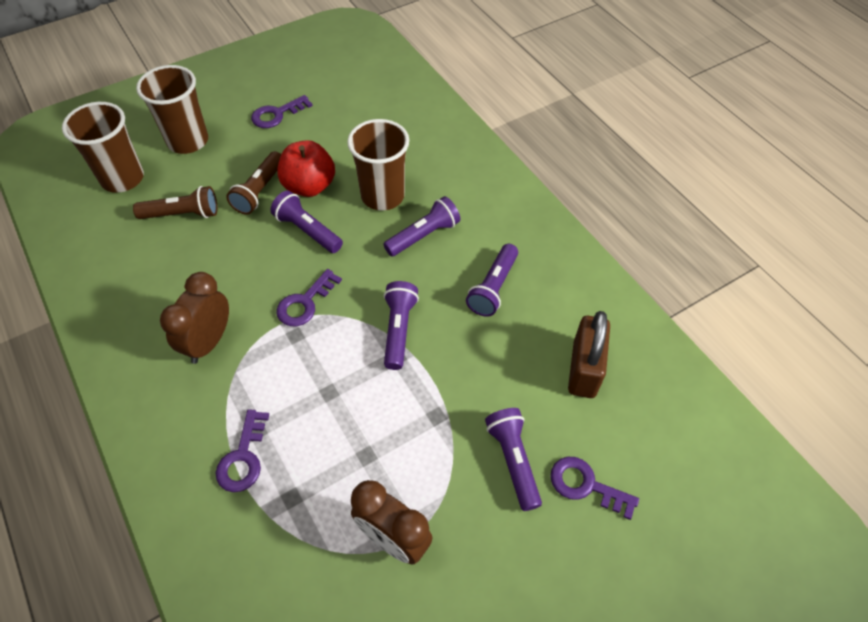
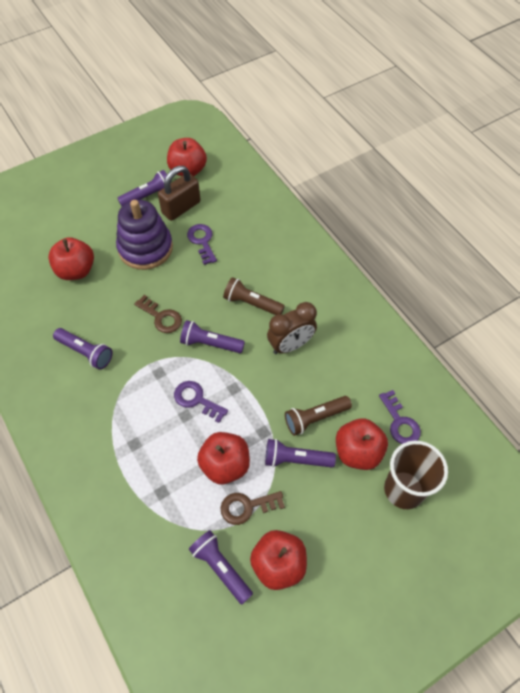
brown clock: [160,272,229,364] [351,480,432,565] = 2 -> [267,302,317,354] = 1
brown cup: [62,102,144,193] [136,65,208,154] [347,119,409,211] = 3 -> [384,440,448,509] = 1
brown key: none = 0 -> [134,295,182,333] [221,491,285,525] = 2
purple key: [216,409,269,492] [251,95,313,128] [277,269,342,327] [550,457,639,520] = 4 -> [174,381,228,423] [187,224,217,265] [379,390,421,444] = 3
purple stacking toy: none = 0 -> [116,200,173,270] = 1
red apple: [277,140,335,197] = 1 -> [48,237,94,280] [167,138,207,176] [197,432,250,484] [250,530,307,590] [336,418,388,470] = 5

